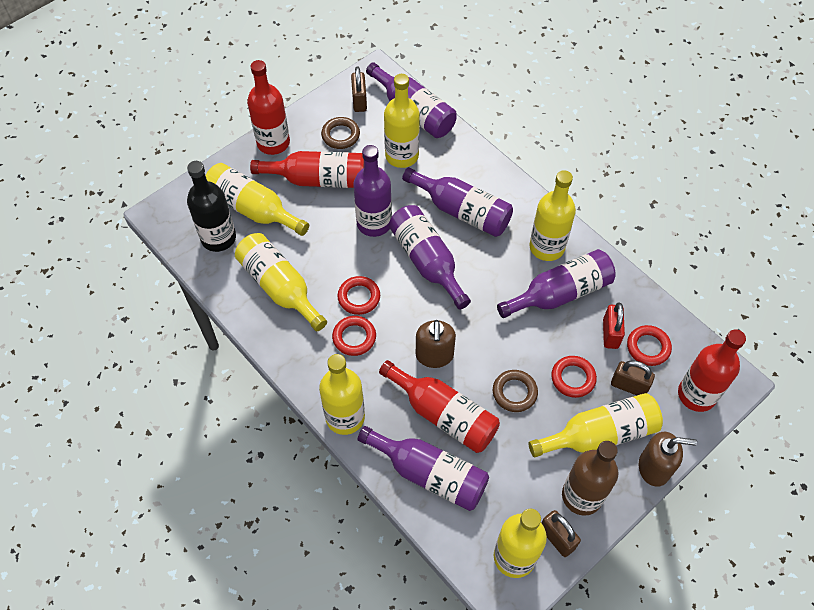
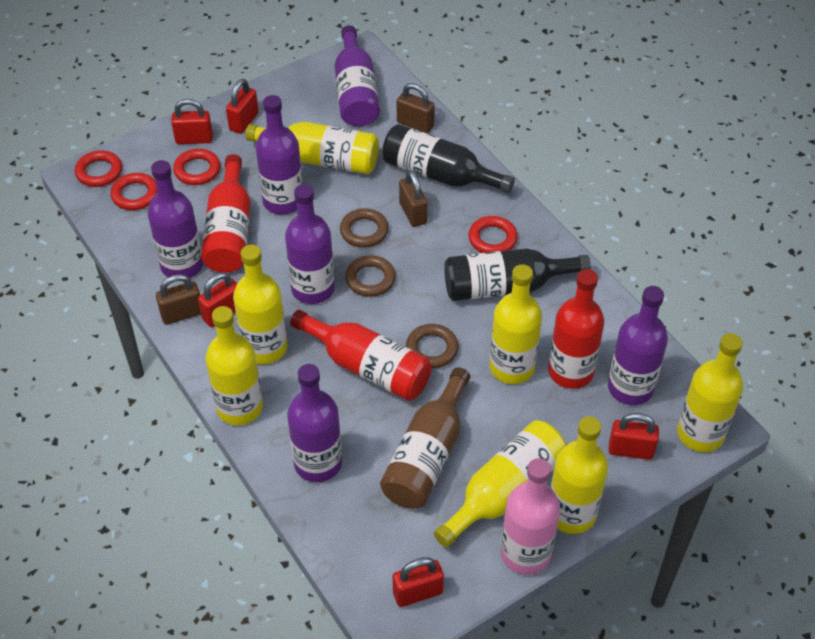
black bottle: [187,161,236,252] = 1 -> [382,124,515,193] [444,248,591,301] = 2
brown ring: [321,117,360,149] [493,370,538,412] = 2 -> [340,208,389,248] [345,255,396,297] [406,324,458,368] = 3
brown soap dispenser: [416,320,456,368] [639,432,697,487] = 2 -> none = 0
pink bottle: none = 0 -> [501,458,560,575] = 1
red bottle: [247,60,290,155] [250,151,364,188] [379,360,500,453] [678,329,746,412] = 4 -> [201,154,250,273] [290,310,431,401] [548,269,604,389] = 3
red padlock: [603,303,625,349] = 1 -> [171,99,213,144] [198,272,237,327] [226,79,259,134] [393,557,444,607] [609,413,659,460] = 5

